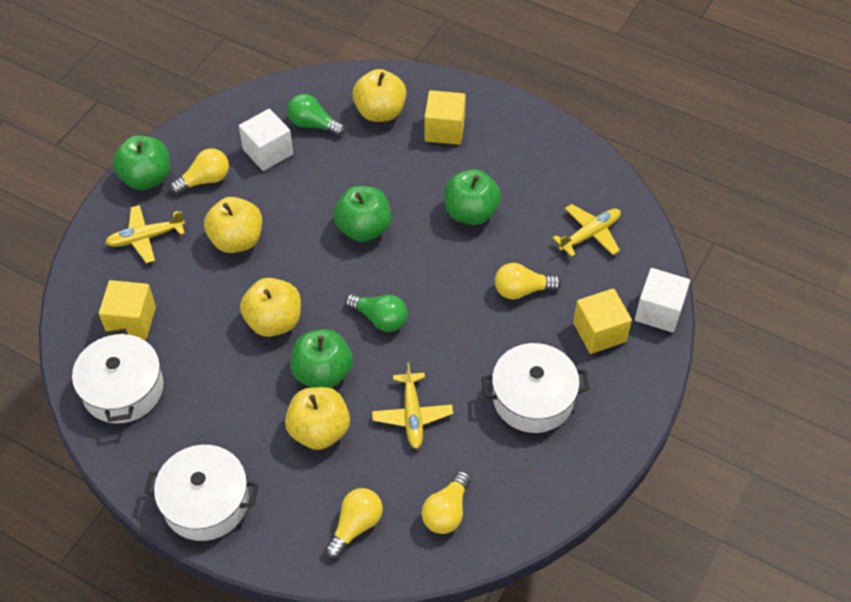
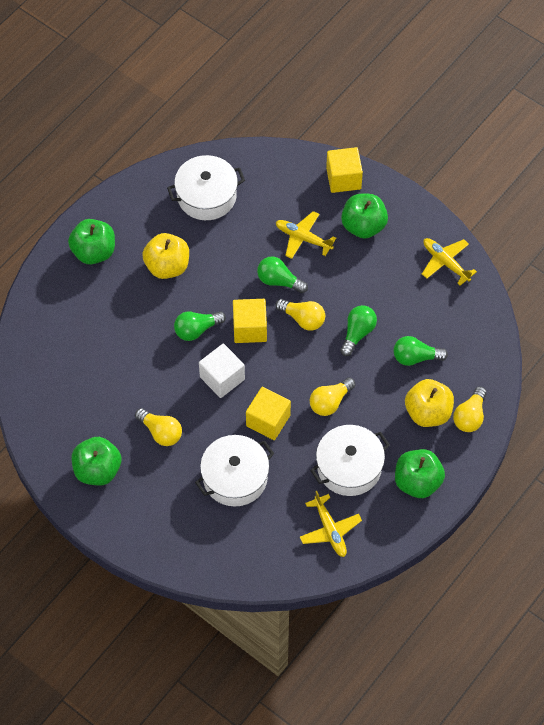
green light bulb: [287,94,345,136] [345,293,407,332] = 2 -> [174,311,226,341] [257,256,308,293] [340,305,377,356] [393,336,448,366] = 4
white cube: [239,109,293,171] [635,268,690,333] = 2 -> [199,344,245,398] = 1
yellow apple: [204,197,262,253] [240,278,301,337] [285,387,350,450] [352,69,406,122] = 4 -> [142,233,189,279] [405,379,454,427] = 2

